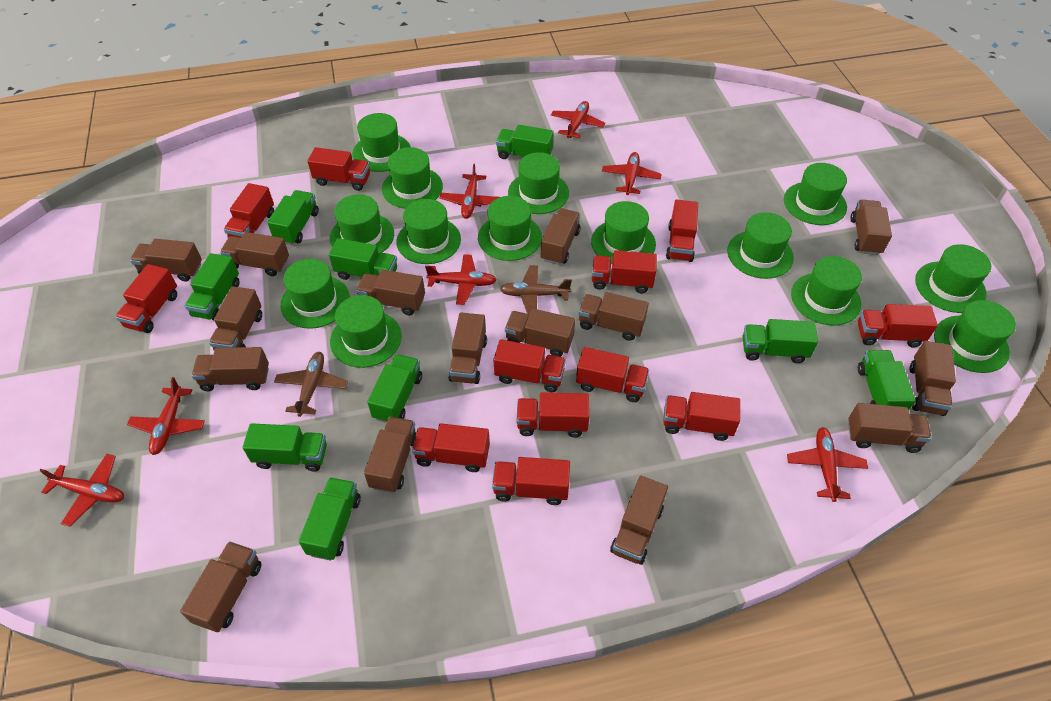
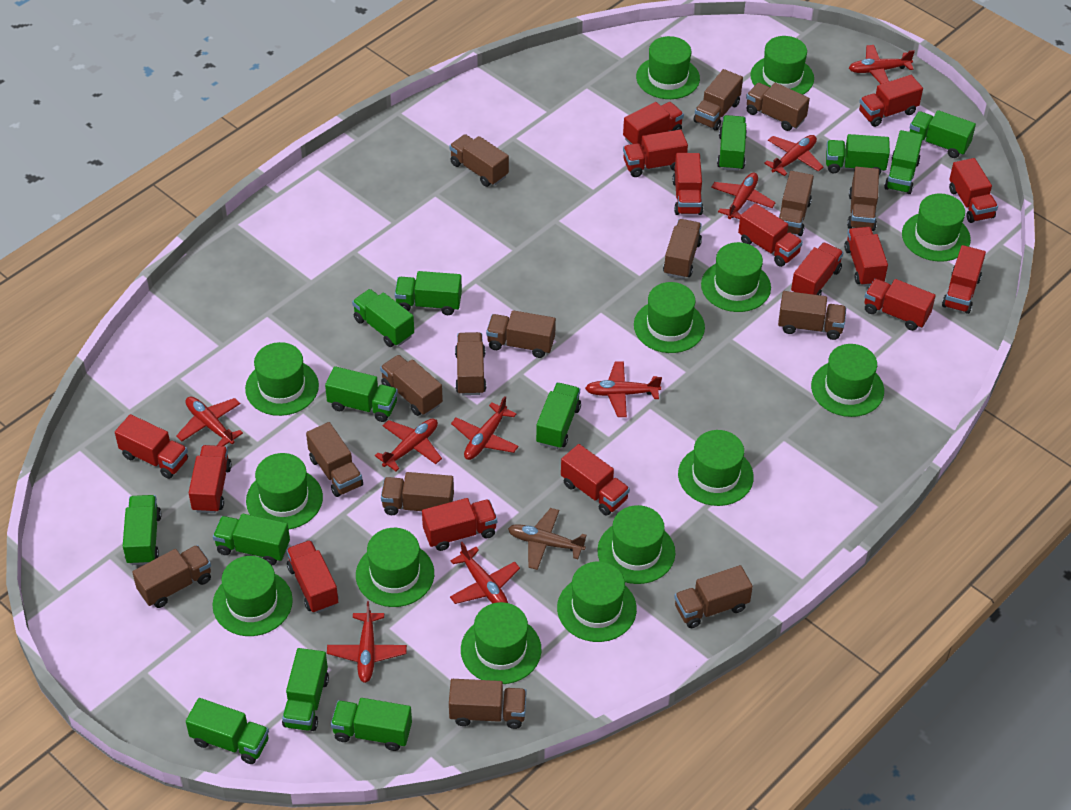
brown plane: [274,352,348,417] [500,265,572,315] = 2 -> [508,508,587,570] = 1
green truck: [185,253,239,320] [243,423,327,472] [267,190,319,245] [299,477,361,560] [329,238,397,280] [367,354,422,423] [496,125,553,159] [742,319,818,363] [858,350,916,411] = 9 -> [123,495,161,565] [186,698,269,764] [213,514,290,565] [282,648,329,731] [325,366,398,422] [331,698,412,751] [352,289,414,347] [395,271,462,315] [536,383,581,449] [717,115,747,171] [826,134,890,175] [884,130,923,194] [910,110,976,158] = 13
red plane: [39,454,124,527] [127,377,205,455] [425,254,497,305] [440,164,499,219] [551,101,606,138] [602,152,662,195] [787,427,868,502] = 7 -> [176,397,243,446] [327,601,407,683] [375,418,442,471] [450,542,520,604] [451,396,519,460] [585,361,662,417] [711,172,776,219] [764,135,823,176] [849,45,915,84] = 9
red truck: [115,264,177,333] [224,183,274,238] [307,147,370,191] [412,423,490,472] [492,457,570,505] [493,339,566,392] [517,392,590,438] [576,347,649,402] [592,250,657,293] [663,392,740,441] [666,199,698,262] [858,304,938,348] = 12 -> [115,414,188,479] [189,445,232,513] [286,540,338,613] [422,498,497,551] [561,444,630,516] [623,102,684,145] [623,130,688,177] [672,153,703,215] [738,203,803,267] [791,242,844,295] [844,227,888,287] [859,75,923,127] [864,279,936,331] [942,245,986,314] [949,158,998,223] = 15

